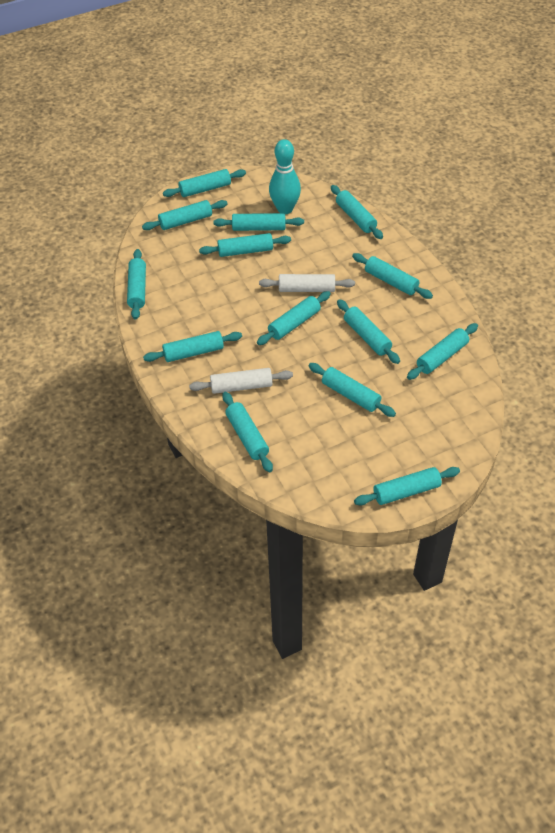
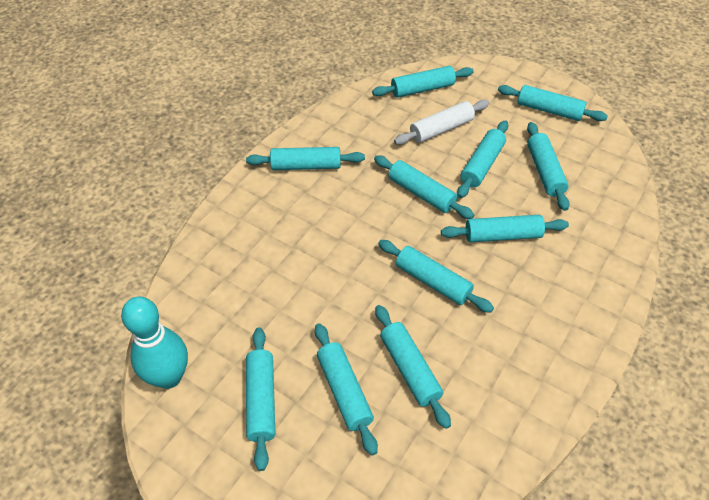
turquoise rolling pin: [127,249,146,320] [142,200,228,230] [143,331,242,362] [163,169,246,197] [199,233,291,257] [213,213,304,231] [222,392,273,472] [257,291,331,345] [308,363,396,417] [331,185,383,239] [337,299,400,364] [352,253,433,299] [354,467,460,505] [407,323,478,380] = 14 -> [246,147,365,170] [246,327,275,471] [315,323,378,455] [372,66,473,98] [374,155,474,219] [375,305,451,429] [378,240,494,313] [441,214,569,242] [457,120,508,198] [498,85,608,121] [527,122,570,211] = 11
white rolling pin: [189,368,293,394] [259,274,355,292] = 2 -> [394,100,489,145] = 1

